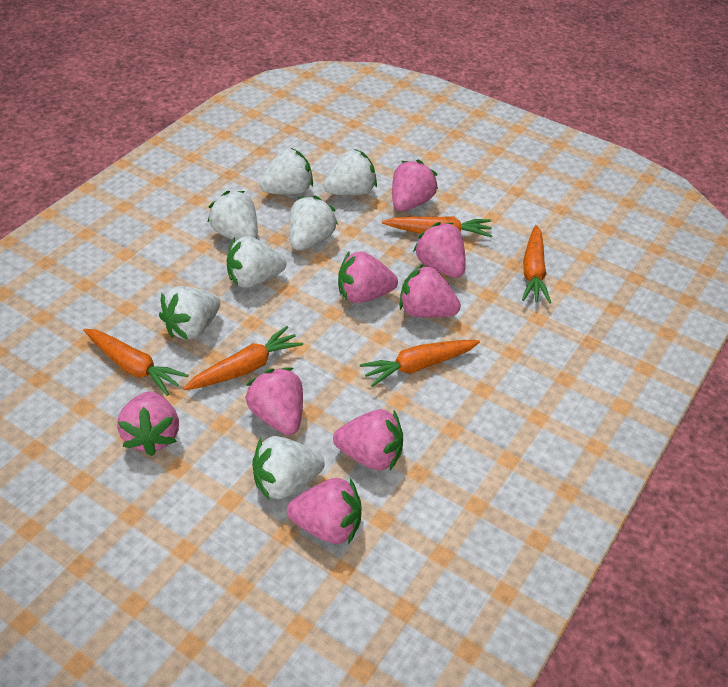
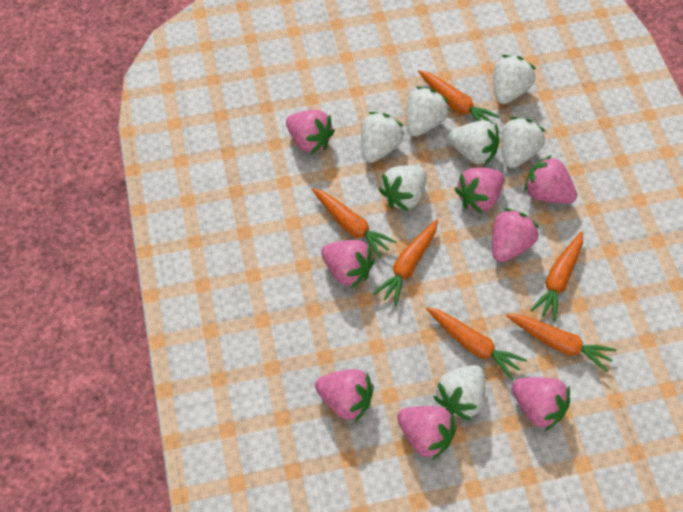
orange carrot: [83,329,188,396] [183,326,303,390] [360,340,480,387] [382,216,492,238] [522,225,551,304] = 5 -> [312,188,397,258] [373,219,438,306] [418,70,500,124] [426,307,527,380] [506,314,616,372] [530,231,583,322] = 6

